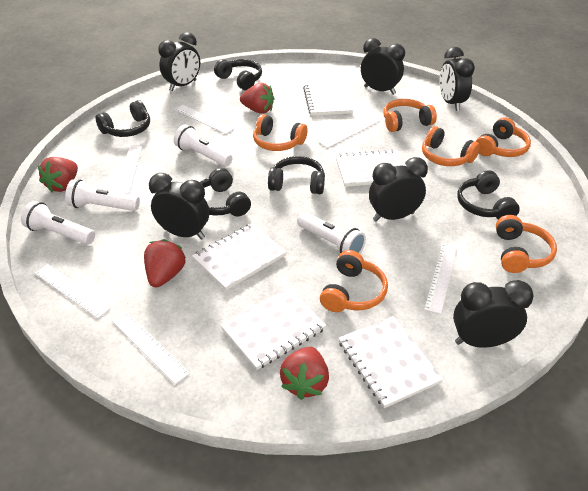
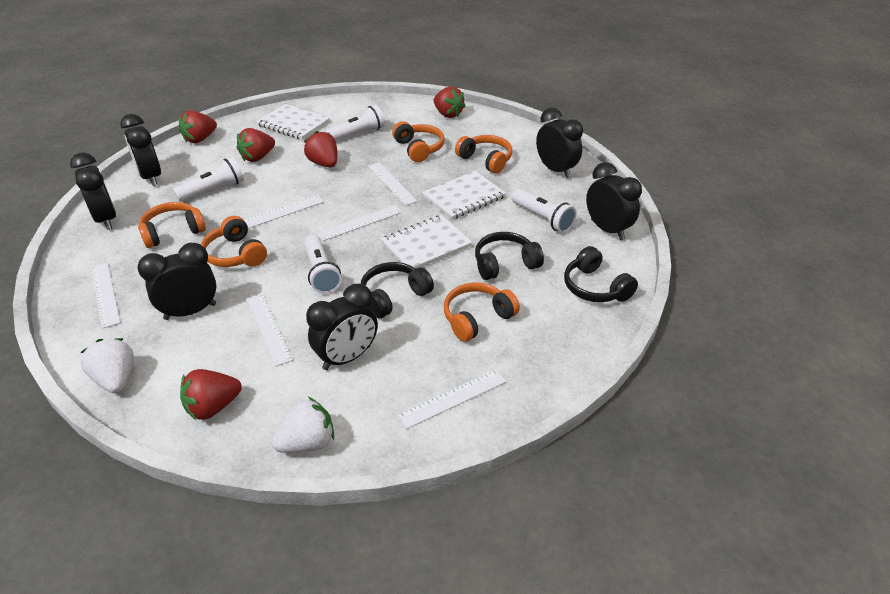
black headphones: [95,100,150,137] [200,168,251,216] [214,59,262,90] [268,156,325,194] [457,170,520,219] = 5 -> [361,262,434,318] [475,232,544,280] [564,246,638,302] = 3
orange headphones: [253,114,308,151] [320,250,388,312] [384,99,437,132] [422,126,480,166] [476,117,531,157] [496,215,557,273] = 6 -> [138,202,206,248] [201,216,267,267] [392,121,445,162] [444,283,520,342] [455,135,512,174] = 5
red strawberry: [38,157,78,193] [144,239,186,288] [240,83,274,114] [280,347,329,400] = 4 -> [179,110,217,143] [180,369,242,420] [237,128,275,162] [304,131,337,167] [434,86,466,118] = 5
white notebook: [192,223,286,290] [221,288,326,370] [303,82,353,116] [335,149,404,187] [338,316,443,408] = 5 -> [256,104,330,140] [381,215,472,269] [422,171,506,220] = 3
white strawberry: none = 0 -> [80,338,134,393] [272,397,334,453] = 2

